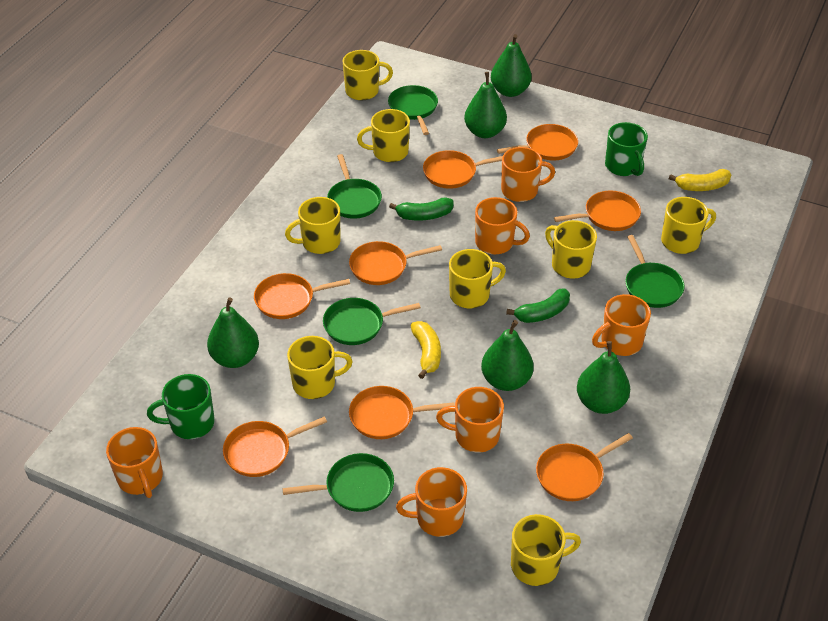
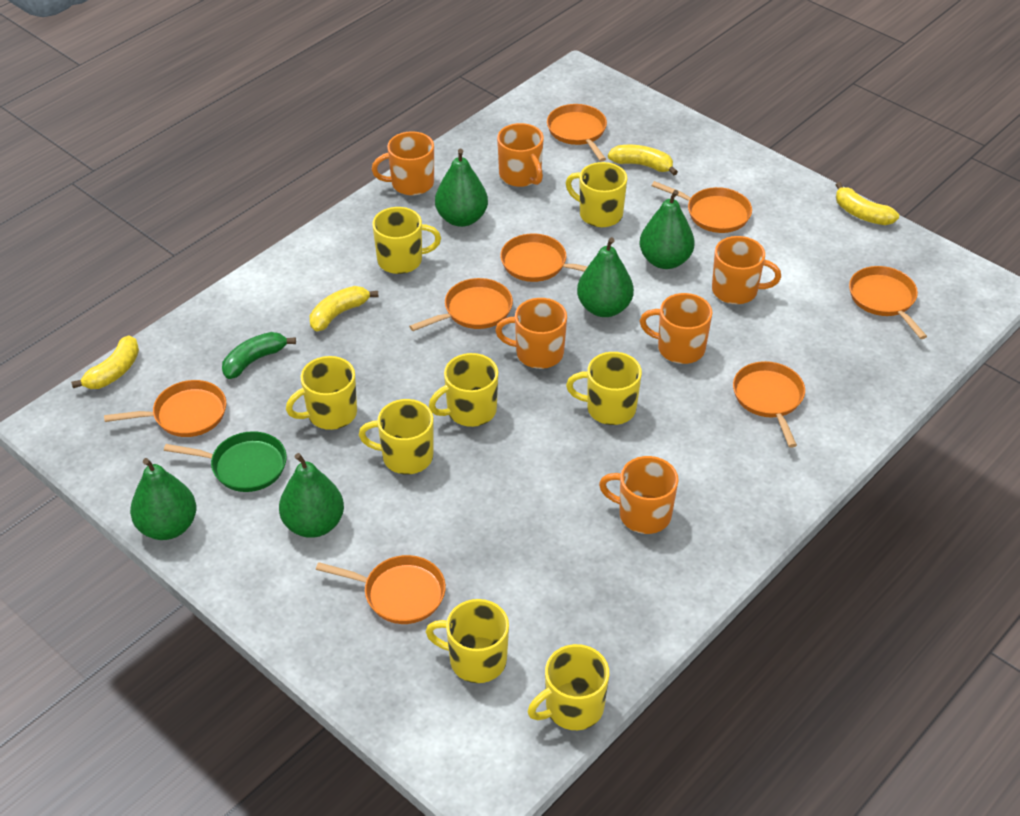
green banana: [389,197,453,221] [506,289,570,323] = 2 -> [222,332,296,379] = 1
green mug: [147,374,215,439] [605,122,648,176] = 2 -> none = 0
green pan: [282,453,394,512] [323,298,421,345] [327,154,382,219] [388,85,438,135] [625,235,684,308] = 5 -> [164,431,287,492] = 1
yellow banana: [411,321,441,379] [669,169,731,191] = 2 -> [71,336,139,389] [310,286,378,332] [608,145,678,175] [836,182,899,225] = 4

